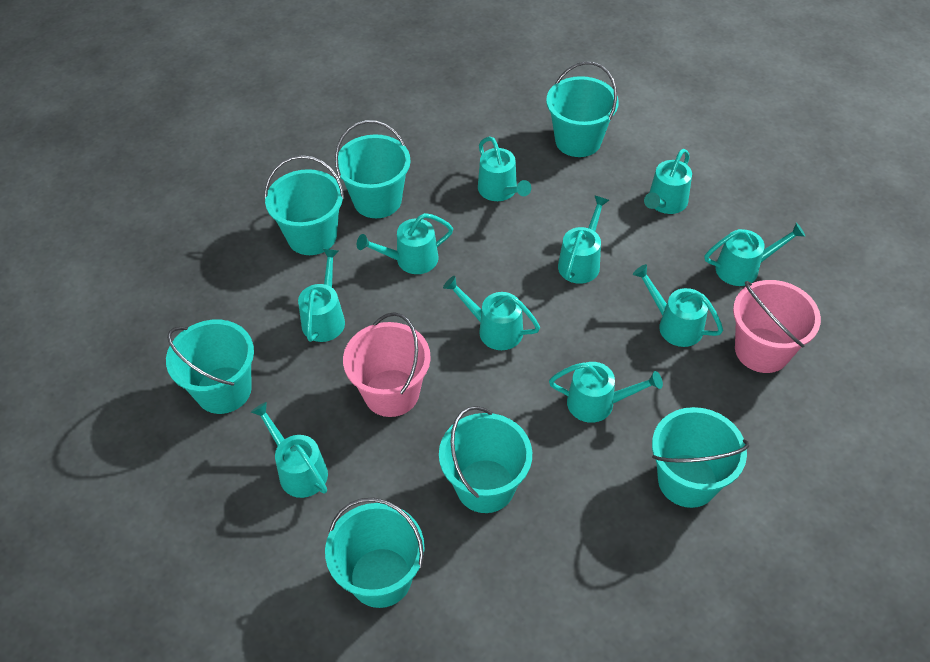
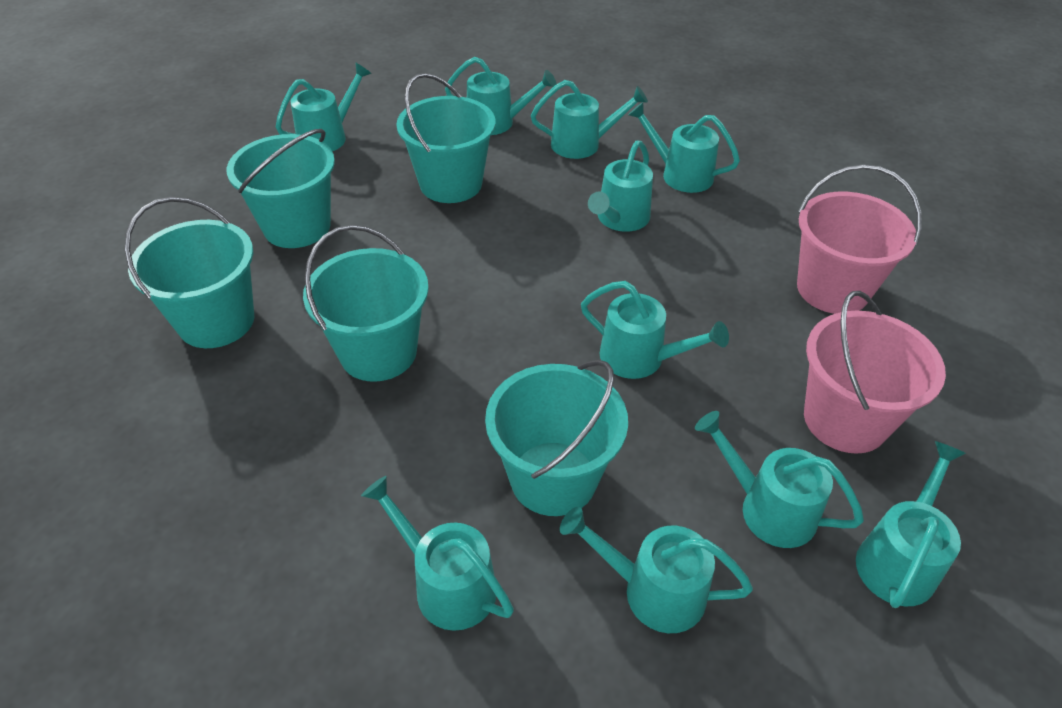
turquoise bucket: [166,320,254,414] [264,155,344,255] [325,498,425,608] [335,120,411,218] [439,406,532,513] [546,62,619,157] [652,407,749,508] = 7 -> [124,197,254,348] [227,129,335,248] [303,225,429,382] [396,73,496,203] [485,360,628,516] = 5

